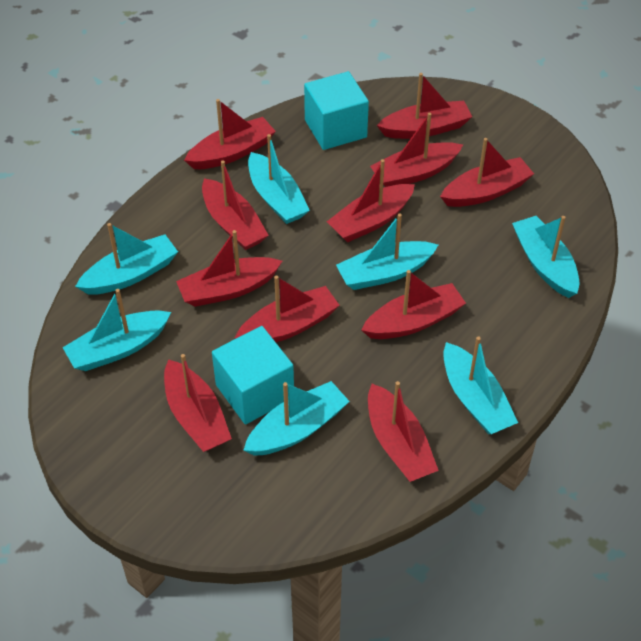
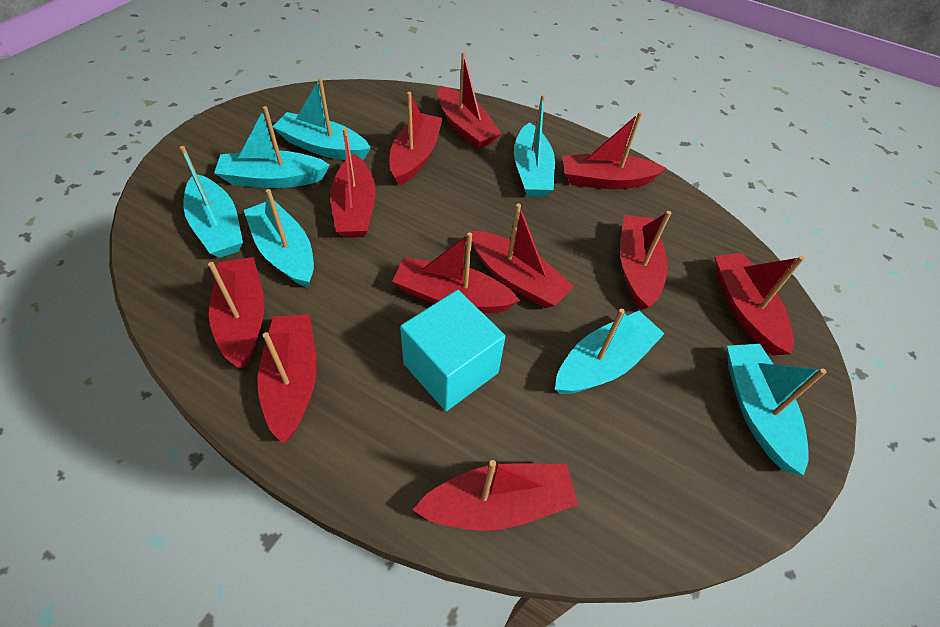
turquoise cube: [212,326,294,425] [304,71,369,150] = 2 -> [400,290,506,411] = 1

